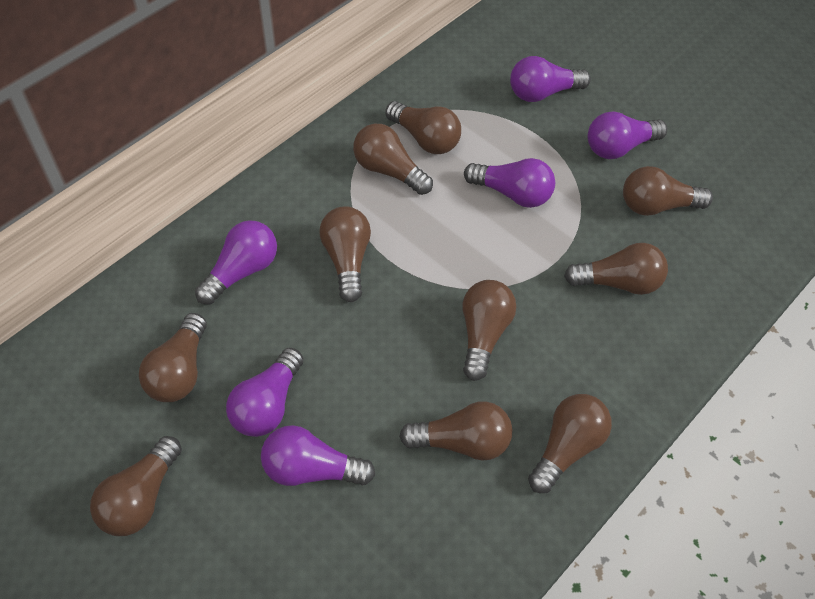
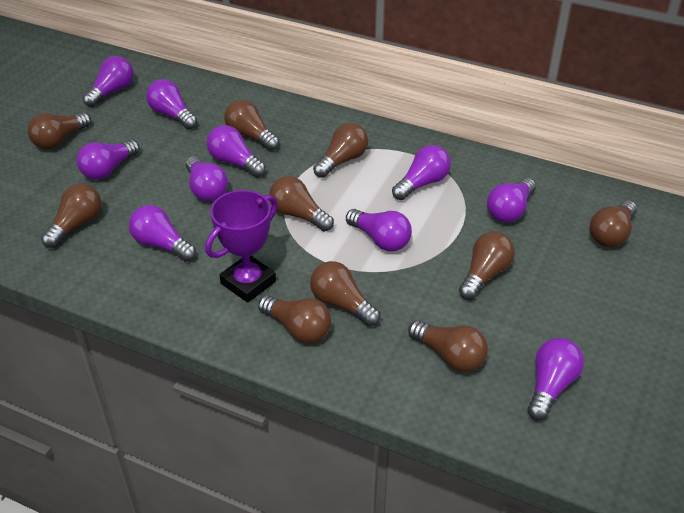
purple light bulb: [195,220,277,304] [226,348,304,437] [261,425,375,486] [464,158,555,208] [510,56,591,102] [587,111,667,159] = 6 -> [77,139,140,180] [83,56,134,107] [129,205,196,262] [146,79,197,129] [186,156,228,201] [207,125,266,177] [346,209,412,251] [392,145,451,200] [487,178,536,223] [528,338,584,421] = 10
purple trophy: none = 0 -> [205,190,278,303] = 1

